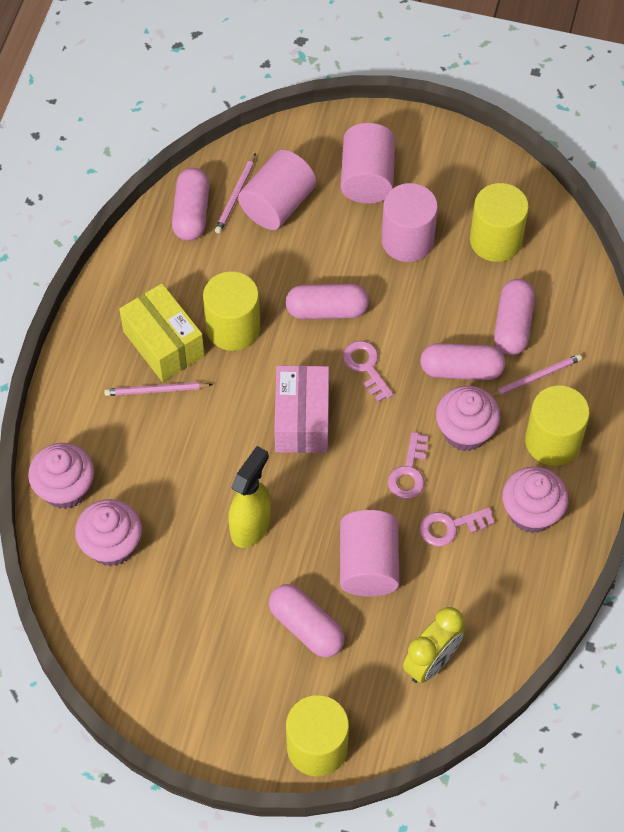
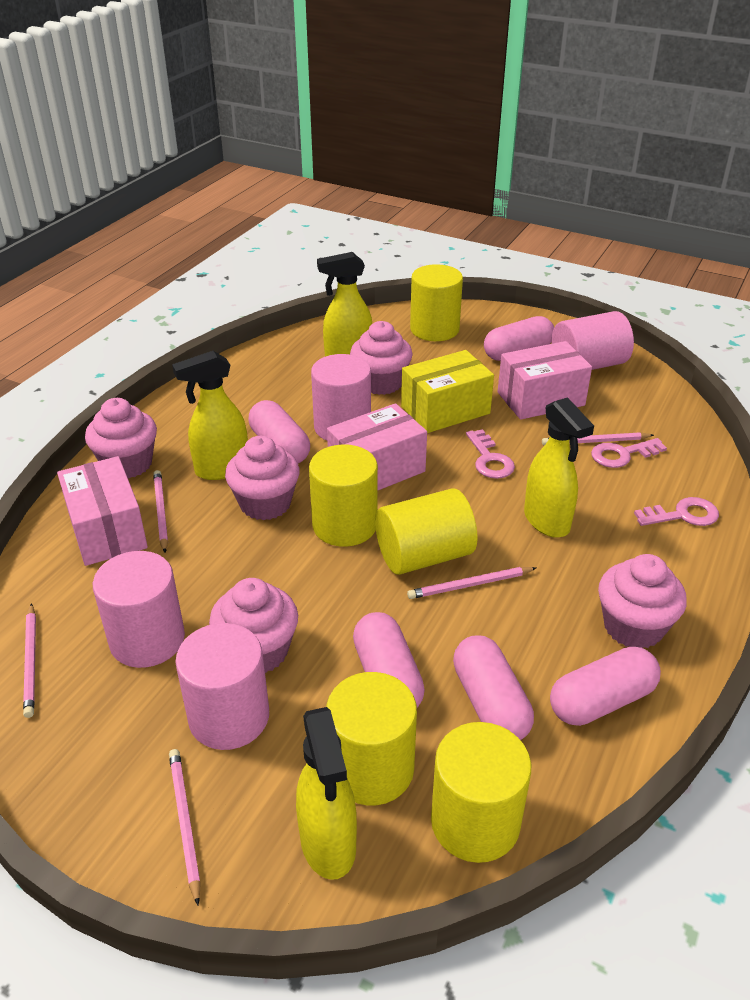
pink box: [274,365,329,453] = 1 -> [57,456,148,566] [327,403,427,490] [498,341,592,420] = 3
pink cupcake: [28,443,94,509] [75,499,142,567] [436,386,501,451] [502,466,569,533] = 4 -> [85,398,157,479] [209,578,298,673] [225,436,300,520] [350,321,413,395] [598,554,687,648] = 5
pink pencil: [104,382,213,396] [215,153,256,234] [491,354,582,397] = 3 -> [23,603,36,718] [153,470,168,553] [169,749,201,905] [407,567,536,599] [542,432,654,445] = 5
yellow clock: [403,607,465,683] = 1 -> none = 0
yellow cylinder: [203,271,260,351] [286,695,349,776] [470,183,529,262] [525,385,590,466] = 4 -> [309,444,378,547] [326,672,417,805] [375,488,478,575] [410,264,463,341] [431,722,531,863] = 5
yellow spray bottle: [228,446,271,548] = 1 -> [172,351,248,480] [296,707,357,880] [317,252,372,357] [524,397,594,538] = 4

